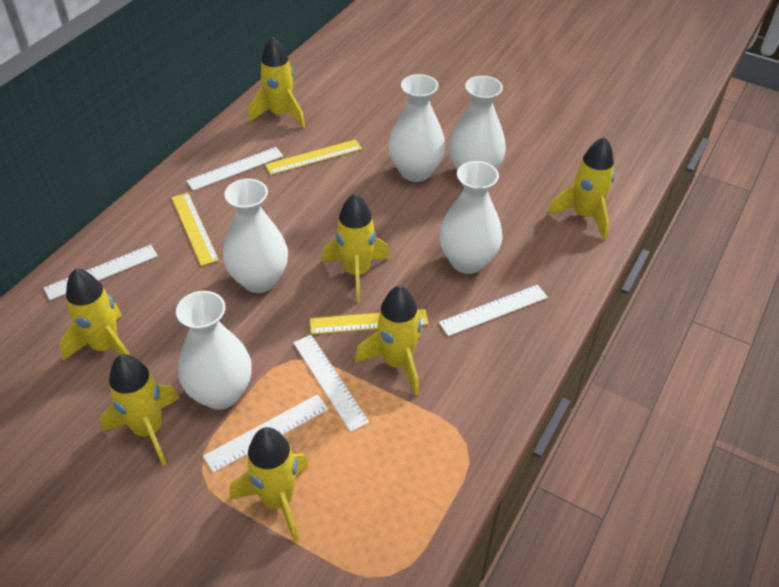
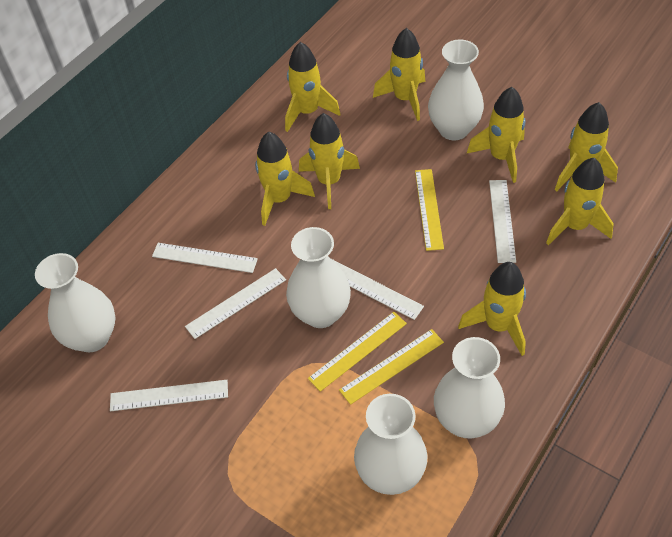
yellow rocket: [59,268,130,361] [100,354,180,466] [230,427,309,542] [249,36,305,128] [322,193,390,302] [355,285,421,396] [548,137,614,240] = 7 -> [255,132,315,226] [285,42,340,132] [299,113,360,209] [373,28,425,121] [458,262,526,356] [467,87,525,183] [546,158,614,245] [555,102,618,191] = 8

